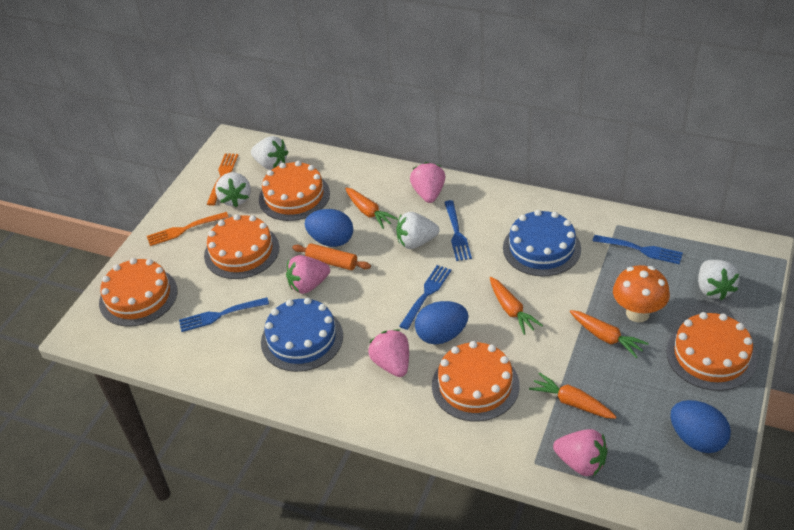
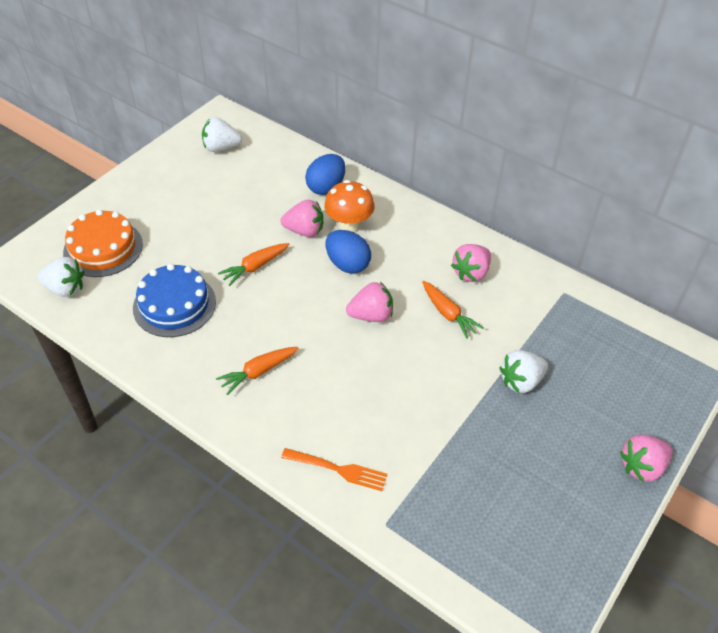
blue cake: [261,298,343,372] [503,210,581,277] = 2 -> [133,264,216,337] = 1
blue egg: [305,209,353,247] [415,301,469,344] [671,400,731,453] = 3 -> [305,154,346,195] [325,230,371,274] = 2
blue fork: [179,297,269,332] [399,265,452,330] [444,200,472,261] [593,235,683,264] = 4 -> none = 0
orange cake: [99,258,178,327] [204,214,279,279] [259,161,330,221] [432,341,520,421] [666,312,757,391] = 5 -> [63,209,143,277] = 1
orange carrot: [345,187,398,229] [490,277,543,335] [529,372,617,419] [570,310,649,358] = 4 -> [216,347,299,395] [218,243,289,286] [422,281,483,339] = 3
orange fork: [147,212,229,246] [207,153,238,206] = 2 -> [281,448,388,491] = 1
orange rolling pin: [292,243,371,270] = 1 -> none = 0
white strawberry: [215,172,251,207] [251,136,289,170] [396,212,439,249] [698,260,740,301] = 4 -> [38,257,85,297] [202,117,242,152] [499,350,548,393] = 3

